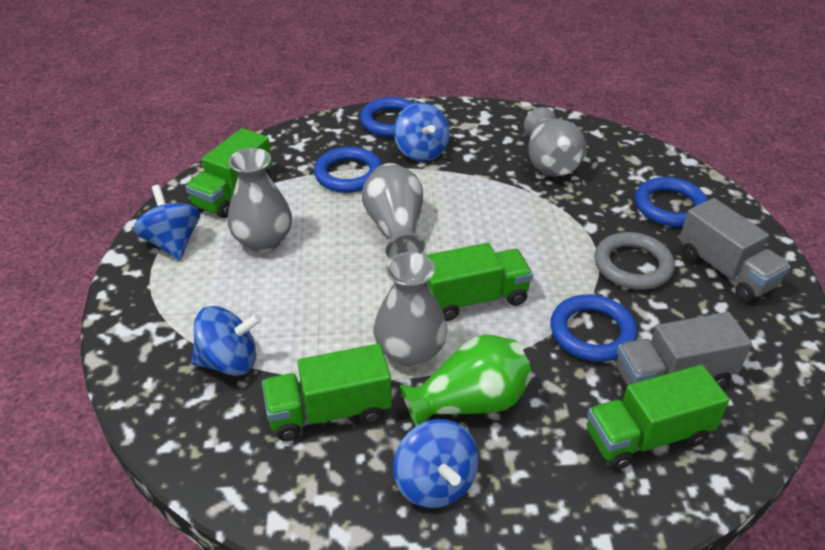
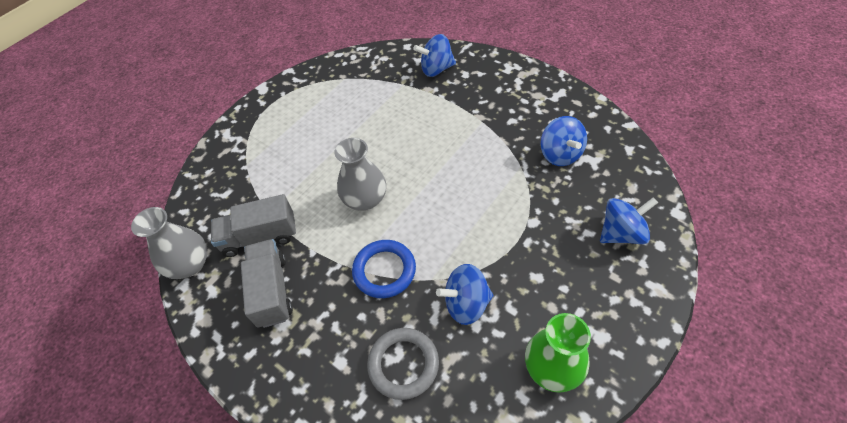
blue ring: [314,147,382,193] [360,97,415,137] [550,295,638,362] [635,177,708,227] = 4 -> [352,240,416,298] = 1
green truck: [185,128,273,218] [262,344,392,441] [425,243,533,321] [587,365,730,470] = 4 -> none = 0
grey vase: [228,148,292,252] [362,163,425,259] [373,252,447,367] [524,107,586,177] = 4 -> [131,207,208,279] [334,138,386,211] = 2

